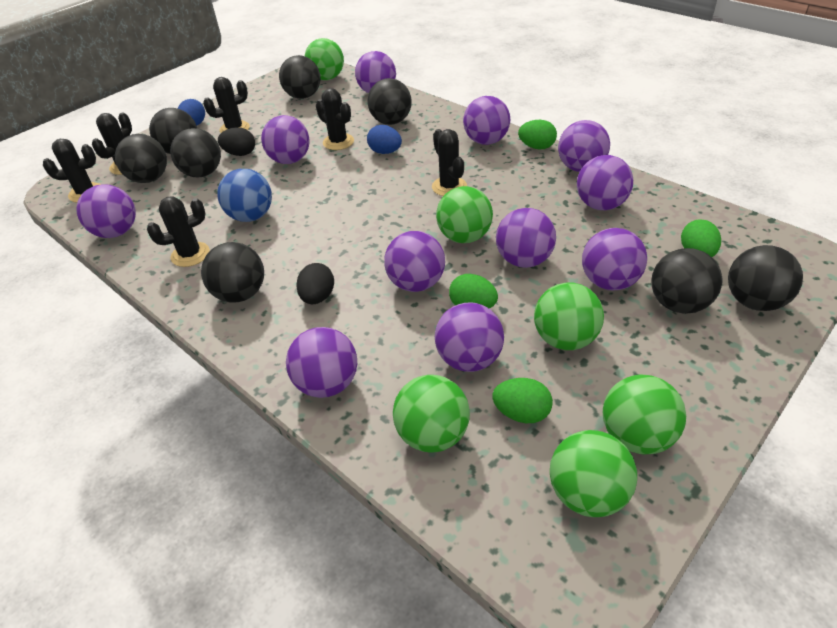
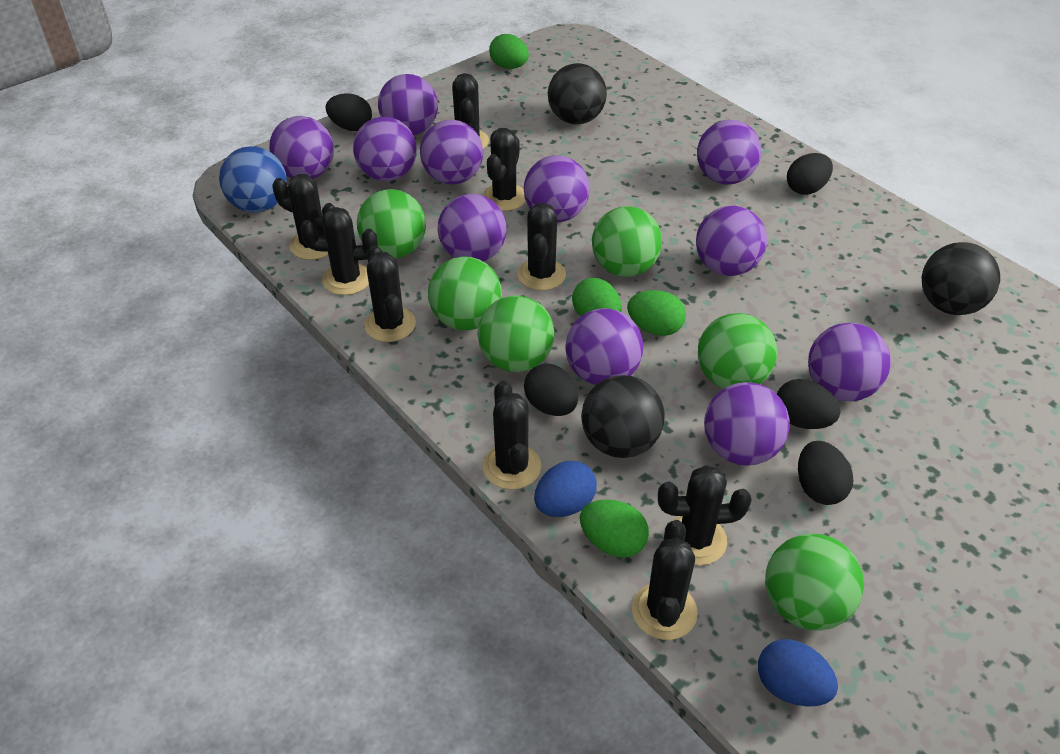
black ball: [115,134,167,183] [149,108,197,154] [170,128,221,177] [201,242,264,303] [279,55,320,99] [368,78,412,125] [652,248,722,314] [728,245,803,311] = 8 -> [548,63,607,124] [581,375,665,458] [922,242,1000,315] = 3
black cactus: [43,139,101,202] [92,113,132,175] [147,196,210,267] [203,77,250,133] [316,88,354,150] [432,129,467,196] = 6 -> [272,174,335,260] [300,207,378,295] [364,245,416,342] [452,73,489,149] [482,128,526,211] [483,381,541,490] [517,203,566,291] [632,520,698,640] [658,465,752,565] = 9
black egg: [218,127,255,156] [296,263,334,304] = 2 -> [326,93,372,131] [524,364,578,416] [777,379,840,429] [787,153,833,195] [798,441,853,505] = 5

